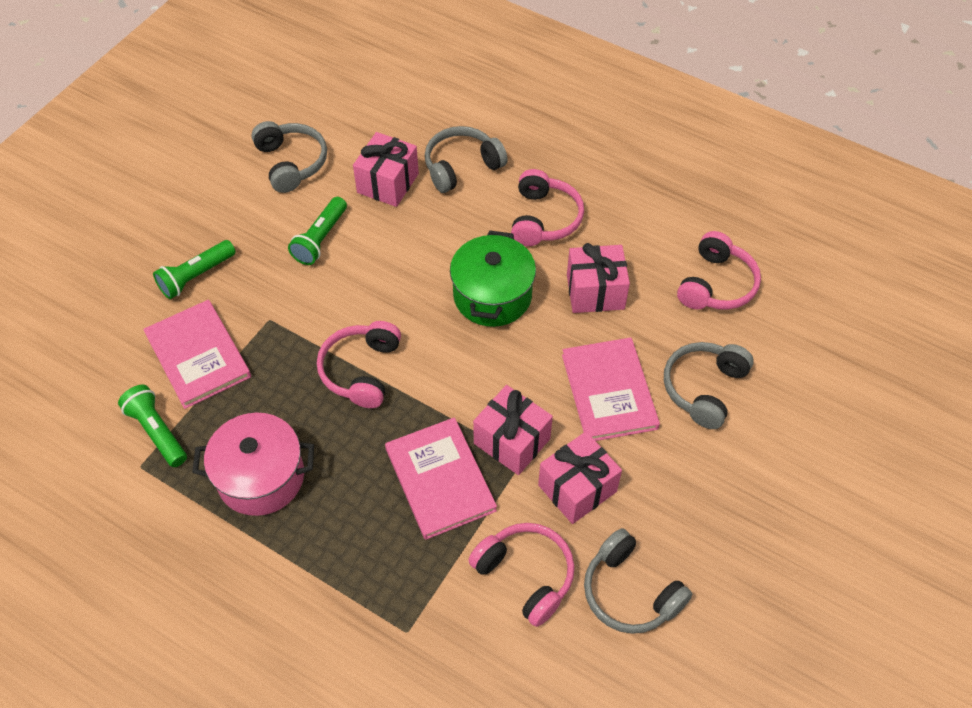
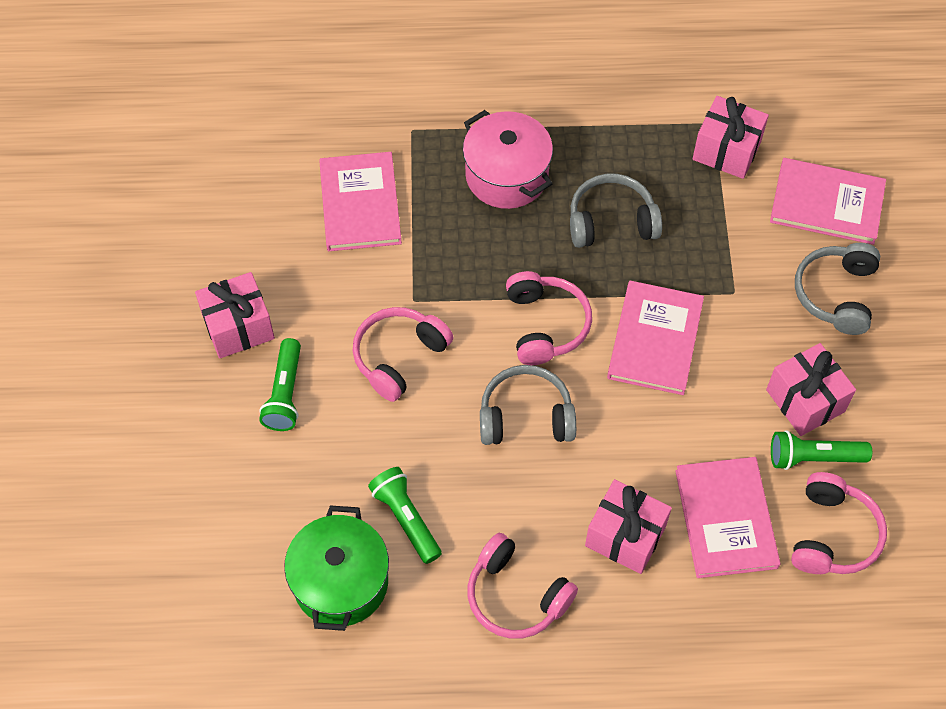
grey headphones: [251,121,327,193] [425,126,508,193] [584,528,692,634] [664,342,754,429] = 4 -> [480,365,576,445] [570,174,662,248] [795,243,880,335] = 3
pink book: [143,300,251,409] [385,417,497,540] [562,337,660,441] = 3 -> [319,152,402,251] [607,281,704,395] [675,457,780,578] [770,158,886,245] = 4

